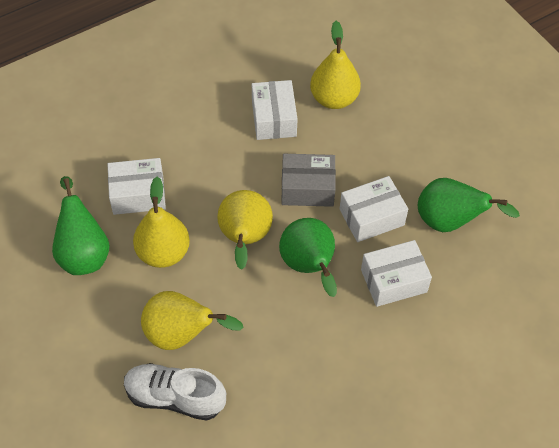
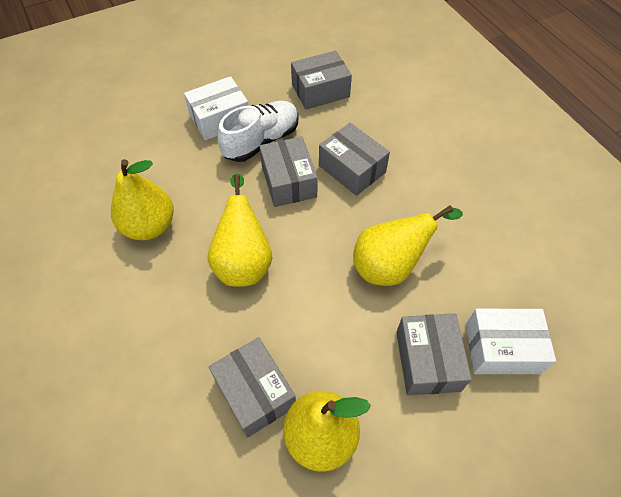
green pear: [52,176,110,275] [279,218,337,297] [418,178,520,232] = 3 -> none = 0
grey box: [281,154,336,207] = 1 -> [209,337,296,438] [259,136,318,207] [291,51,352,109] [319,123,390,196] [396,313,472,396] = 5
white box: [107,158,166,215] [252,80,297,140] [340,176,408,242] [361,240,432,307] = 4 -> [184,76,249,140] [466,309,556,374] = 2

